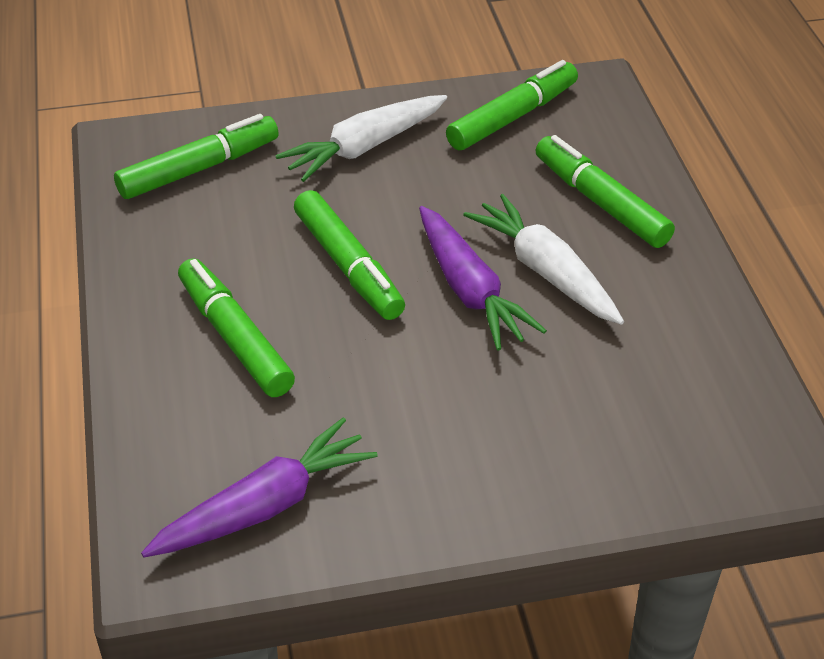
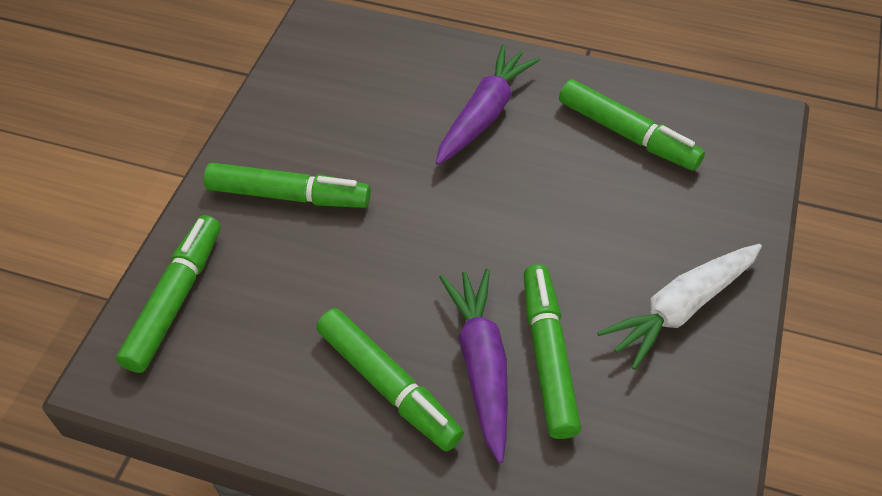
white carrot: [275,95,447,182] [463,194,624,325] = 2 -> [597,244,762,370] = 1

